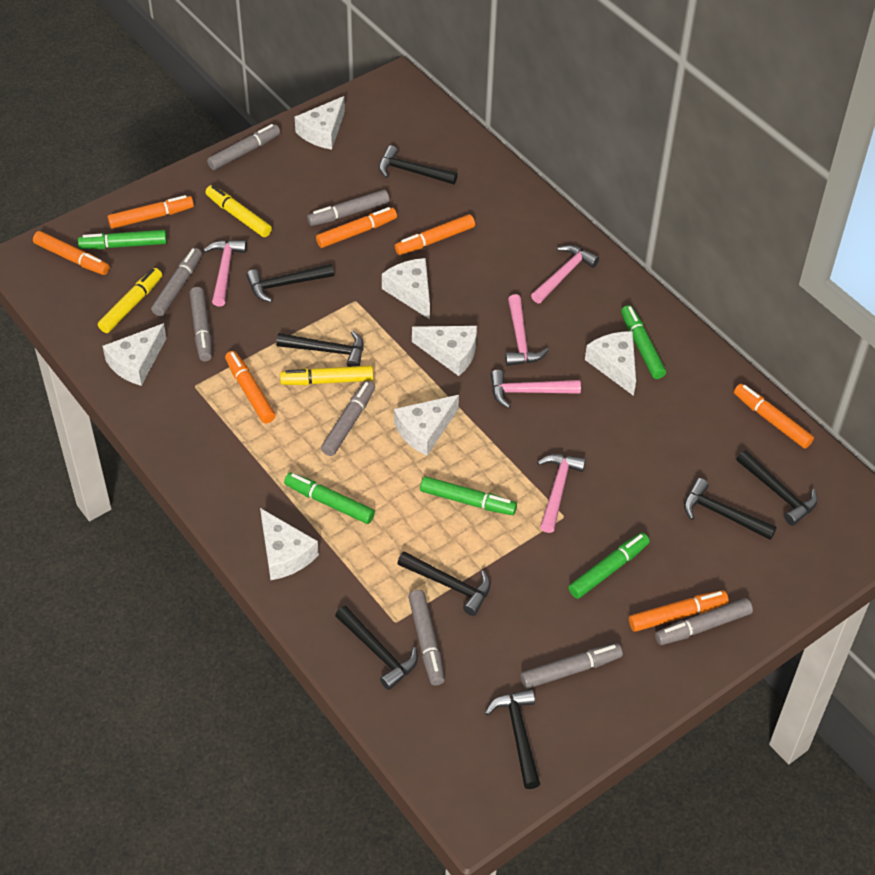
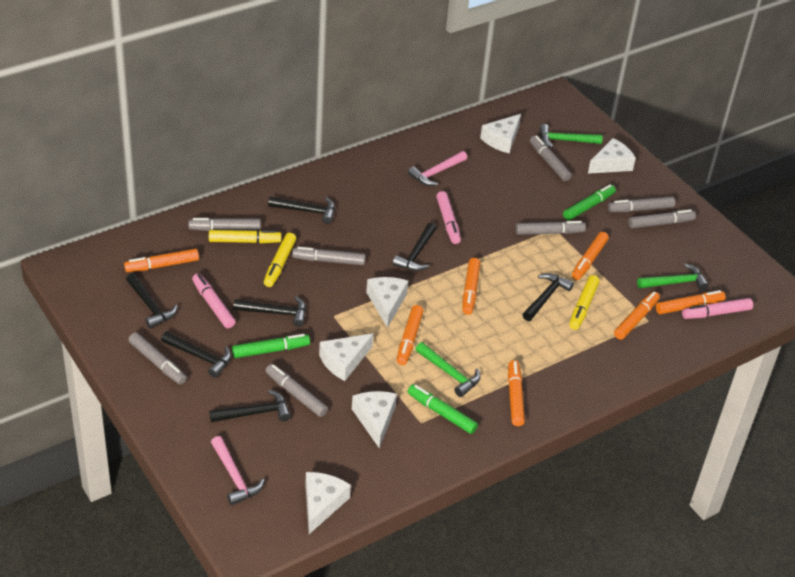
black hammer: [246,264,334,302] [276,331,364,367] [335,606,418,690] [379,145,458,184] [397,551,491,616] [485,689,540,789] [684,478,777,540] [736,450,818,526] = 8 -> [126,273,178,329] [161,331,231,378] [209,390,291,422] [233,296,306,327] [268,196,335,224] [393,223,436,271] [522,273,574,321] = 7
green hammer: none = 0 -> [415,342,481,397] [540,124,603,148] [637,263,709,290] = 3
green marker: [78,230,167,249] [284,472,375,524] [420,476,517,515] [568,532,650,599] [621,305,666,379] = 5 -> [232,334,310,358] [408,384,478,434] [563,184,616,220] = 3
pink hammer: [203,240,247,307] [490,370,581,408] [505,294,549,366] [531,245,599,303] [537,454,586,533] = 5 -> [211,436,265,505] [408,151,467,186] = 2
pink marker: none = 0 -> [192,274,235,328] [436,191,461,244] [682,298,753,319] = 3
white cheese: [103,323,166,386] [260,508,319,580] [295,96,345,150] [382,258,430,319] [394,395,459,456] [412,326,477,376] [585,331,636,396] = 7 -> [305,472,351,534] [319,333,374,381] [352,391,397,449] [366,277,408,328] [480,114,521,154] [588,138,636,174] = 6

